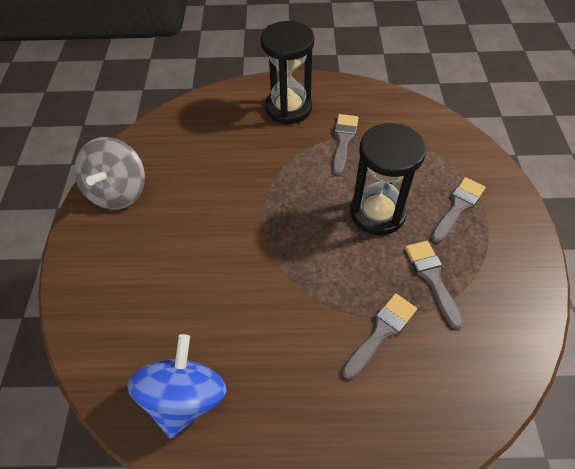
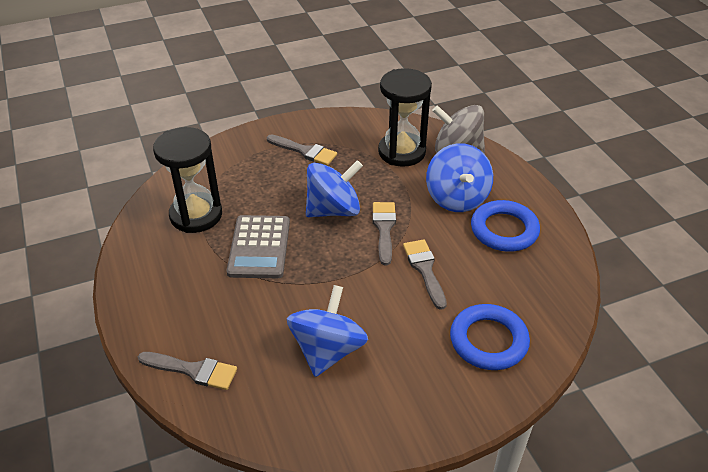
blue ring: none = 0 -> [450,304,530,370] [471,200,540,252] = 2
blue spinning top: [127,334,226,438] = 1 -> [287,285,368,377] [306,160,363,217] [426,143,493,212] = 3
grey calculator: none = 0 -> [227,215,290,278] = 1

